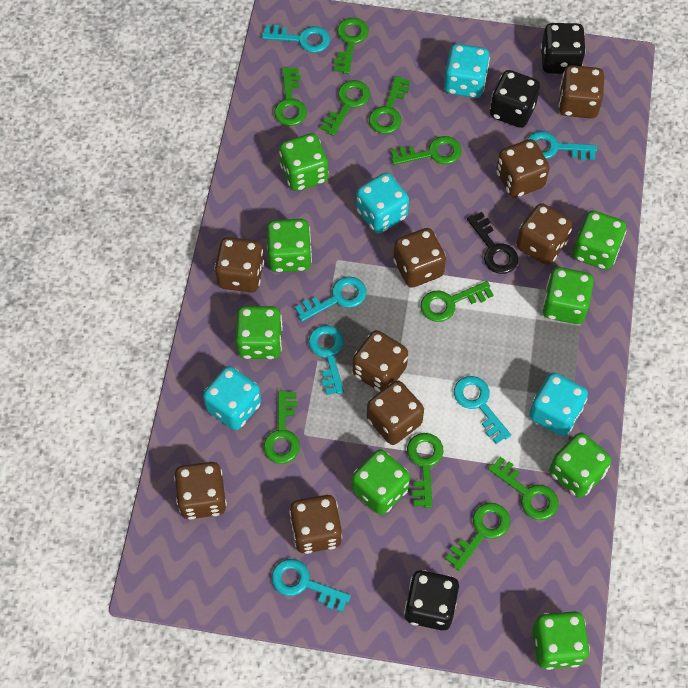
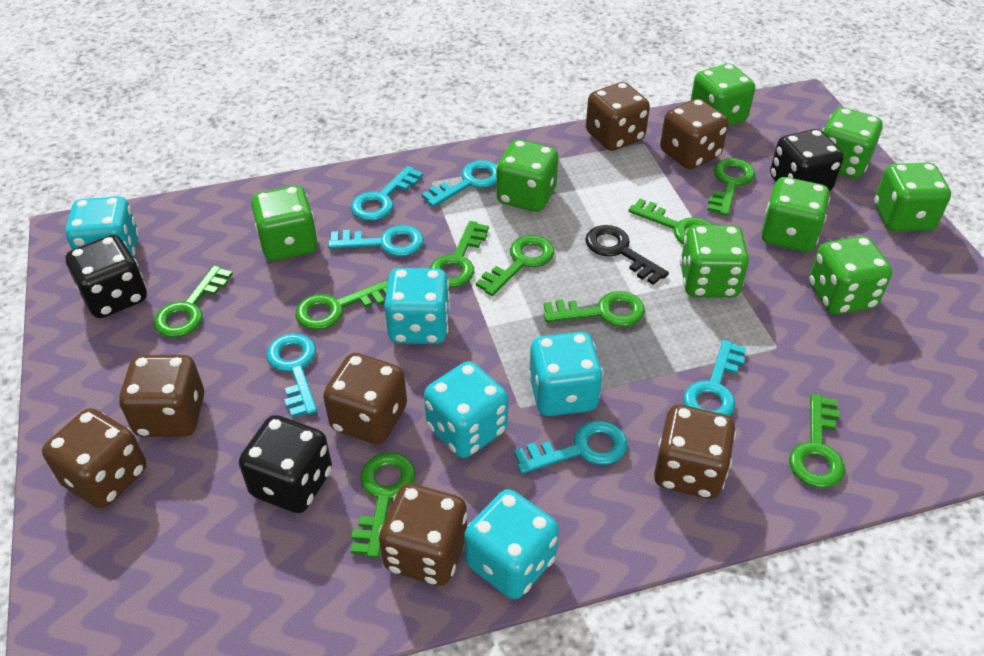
brown dice: [174,462,227,520] [214,237,264,293] [289,495,342,554] [353,330,408,392] [367,381,424,445] [393,228,446,288] [496,139,550,198] [517,203,572,265] [558,65,604,118] = 9 -> [42,408,146,508] [119,355,204,437] [323,353,407,445] [379,483,467,586] [586,82,650,151] [654,405,736,499] [660,99,729,169] = 7
green key: [263,390,300,464] [274,67,307,126] [320,80,370,136] [334,18,369,74] [369,76,410,134] [391,136,462,165] [407,433,444,508] [421,281,494,322] [445,503,510,571] [488,456,559,520] = 10 -> [153,265,233,338] [295,280,388,330] [351,452,416,558] [430,221,489,288] [476,235,555,296] [544,291,645,327] [629,199,713,245] [707,158,755,216] [789,394,845,488] = 9
turquoise dice: [203,366,261,430] [356,173,409,233] [444,44,490,98] [529,373,588,436] = 4 -> [65,196,139,258] [384,268,450,344] [424,361,508,458] [464,489,559,599] [528,332,603,416] = 5

